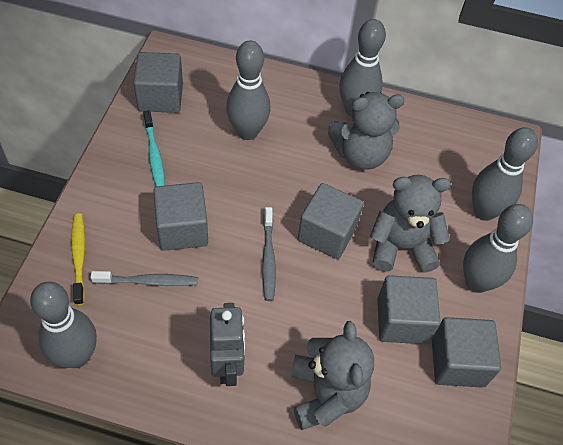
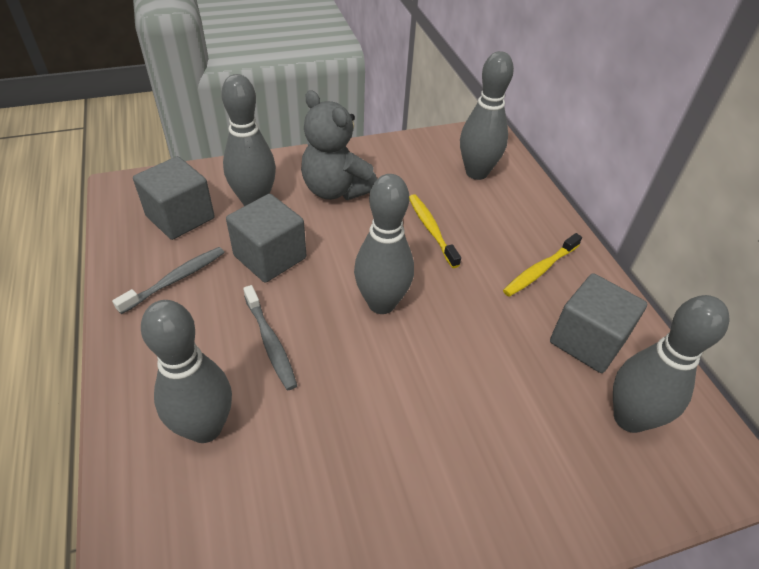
grey cube: [133,52,183,113] [153,182,208,251] [298,183,364,259] [377,275,441,344] [432,317,501,388] = 5 -> [133,156,215,240] [226,194,306,283] [550,273,647,373] = 3
grey robot: [210,303,245,386] = 1 -> none = 0
grey teddy bear: [291,321,374,430] [328,92,405,170] [370,175,451,273] = 3 -> [301,90,377,200] = 1
turquoise toothbrush: [143,110,165,186] = 1 -> none = 0
yellow toothbrush: [71,213,85,305] = 1 -> [409,194,461,268] [503,233,582,297] = 2

